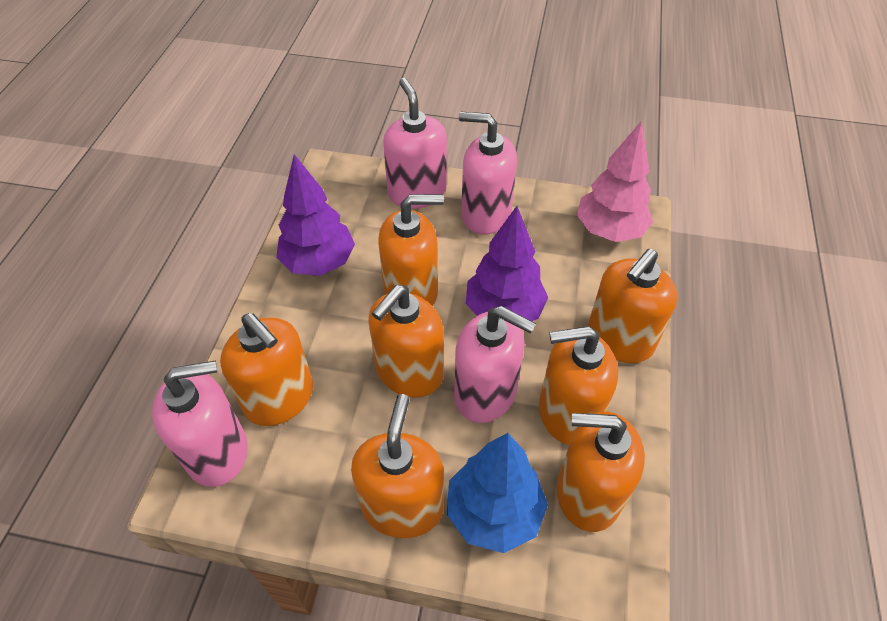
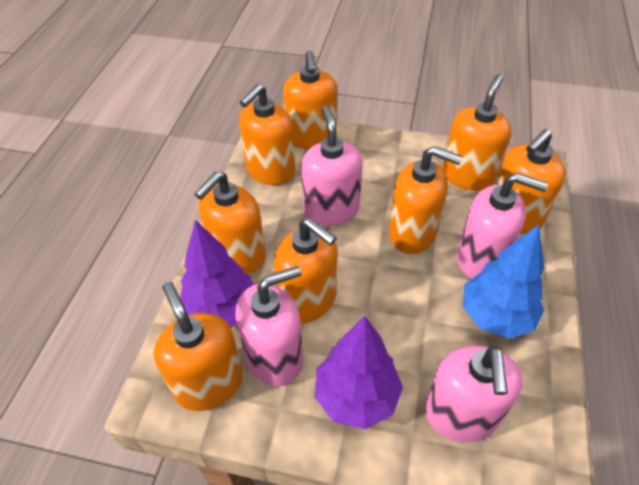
orange soap dispenser: [220,313,313,426] [351,394,444,538] [369,285,443,398] [378,194,444,306] [539,326,618,445] [557,412,645,532] [588,249,678,363] = 7 -> [154,282,243,411] [194,171,266,274] [239,84,295,185] [274,218,337,323] [283,51,337,149] [389,146,463,254] [442,74,512,191] [495,129,566,234] = 8
pink tree: [577,121,653,242] = 1 -> none = 0

